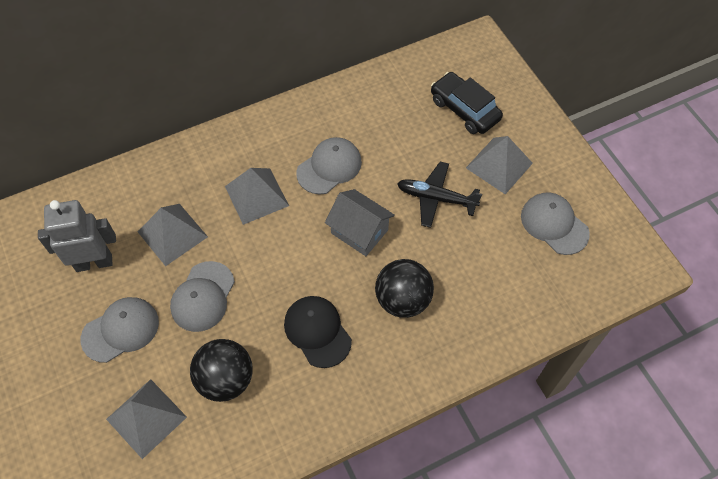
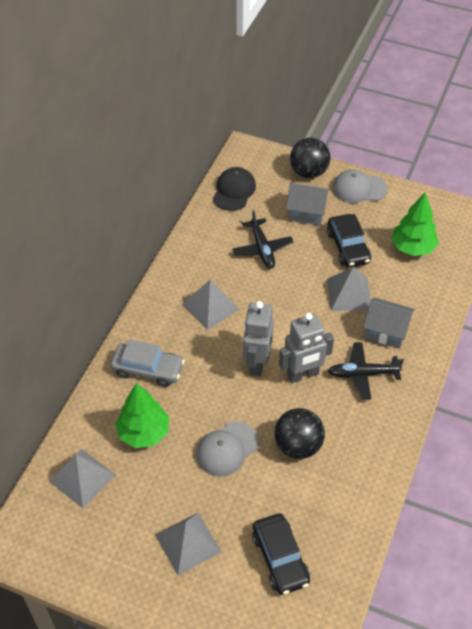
black car: [431,72,503,134] = 1 -> [252,513,310,595] [327,214,371,268] = 2
black plane: [397,162,482,228] = 1 -> [232,210,293,269] [328,342,404,400] = 2
green tree: none = 0 -> [115,383,169,448] [391,192,439,256] = 2
grey cap: [81,297,159,363] [170,261,235,332] [296,137,362,194] [521,192,590,255] = 4 -> [196,421,258,476] [332,169,387,203] = 2
grey car: none = 0 -> [111,339,185,387] = 1
grey house: [325,189,395,256] = 1 -> [286,183,330,226] [363,298,415,348] = 2
grey robot: [38,200,116,272] = 1 -> [243,301,274,376] [279,313,334,383] = 2

